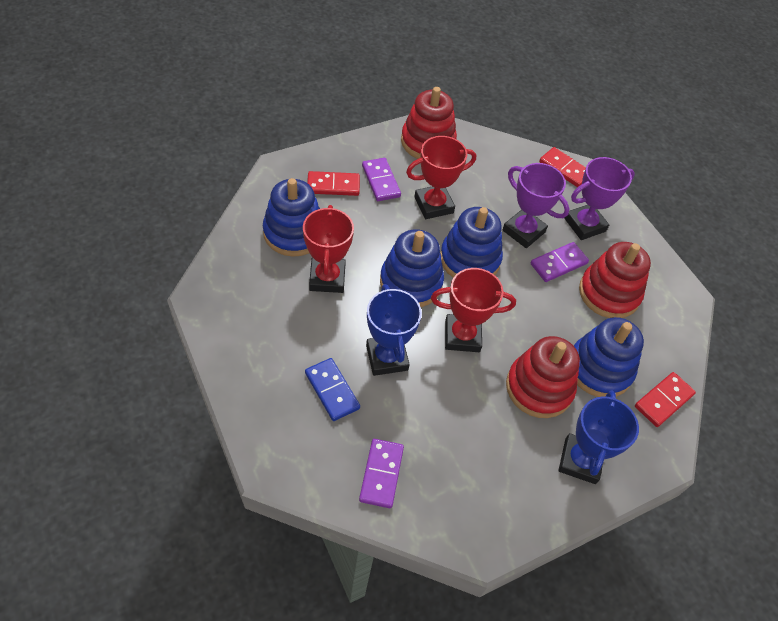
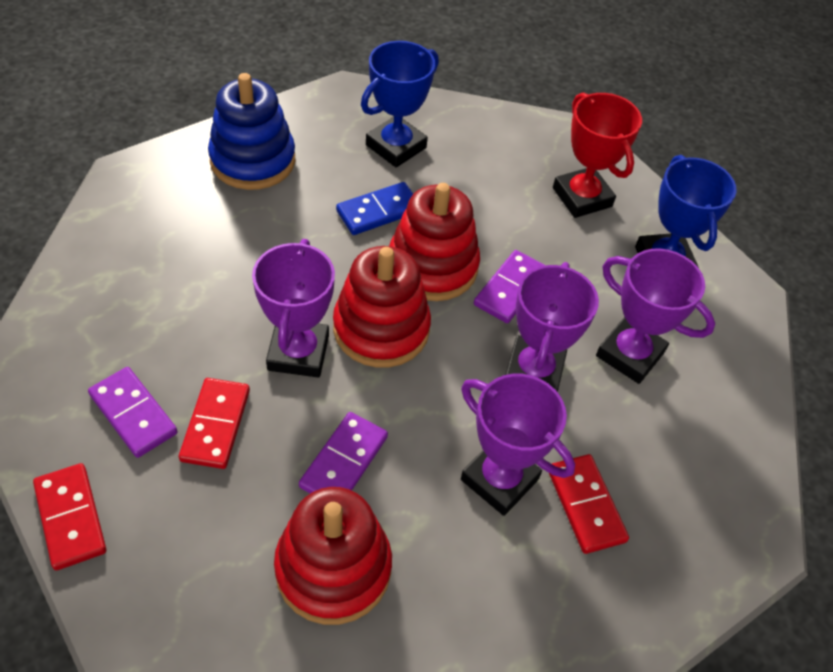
blue stacking toy: [263,178,320,257] [380,229,444,307] [440,207,503,278] [574,317,644,397] = 4 -> [208,73,295,190] = 1
purple trophy: [503,163,569,248] [564,157,635,240] = 2 -> [252,239,335,378] [461,374,575,516] [506,262,599,392] [596,248,715,384] = 4
red trophy: [303,205,354,293] [406,136,476,219] [431,268,516,352] = 3 -> [553,92,642,218] = 1

